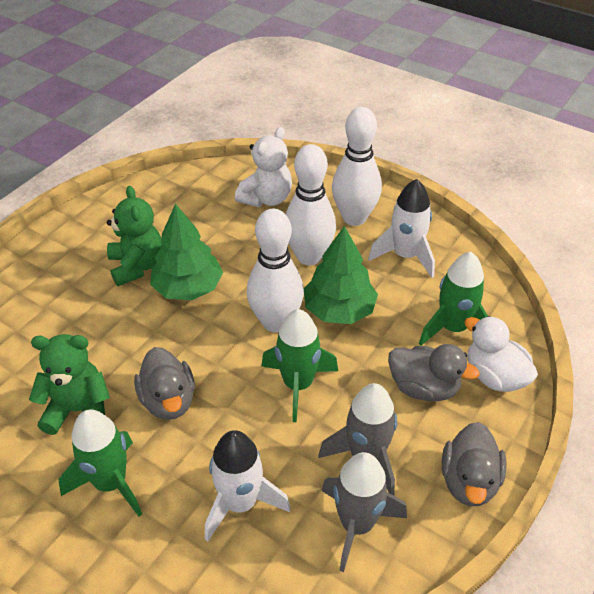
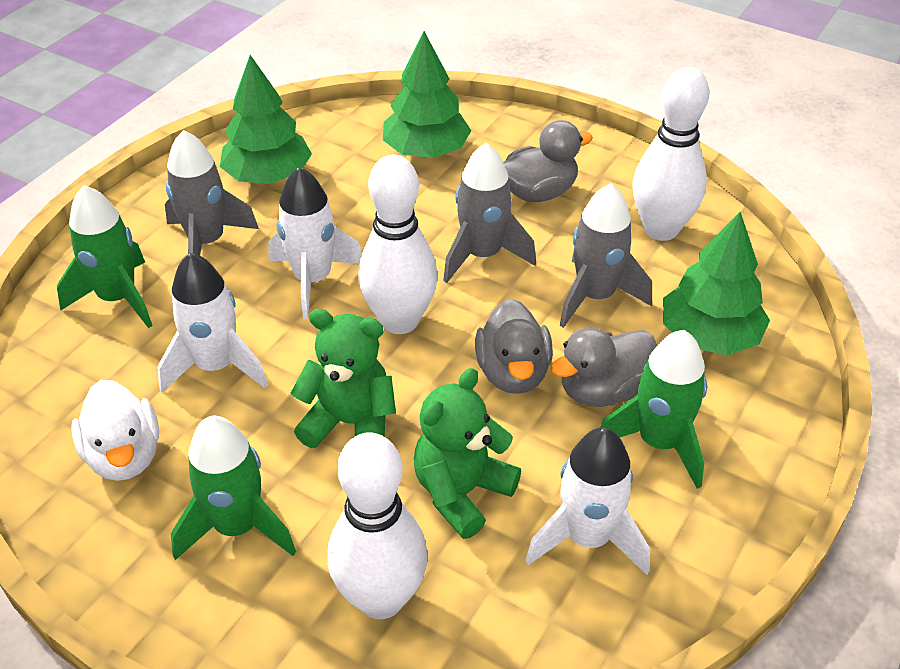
green tree: [150,203,223,301] [304,226,378,324] = 2 -> [220,55,312,184] [383,31,471,158] [663,212,770,355] = 3
grey rocket: [319,383,397,496] [322,452,407,572] = 2 -> [165,130,259,256] [443,143,536,283] [560,183,652,328] = 3
white rocket: [205,430,291,541] [368,179,435,278] = 2 -> [157,253,268,393] [268,167,362,319] [525,427,650,575] = 3
white teddy bear: [235,127,292,207] = 1 -> none = 0

